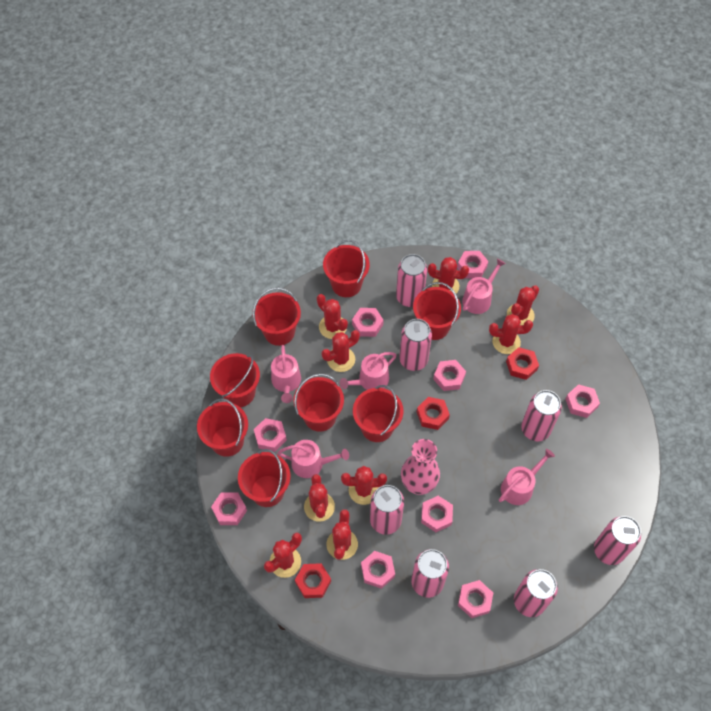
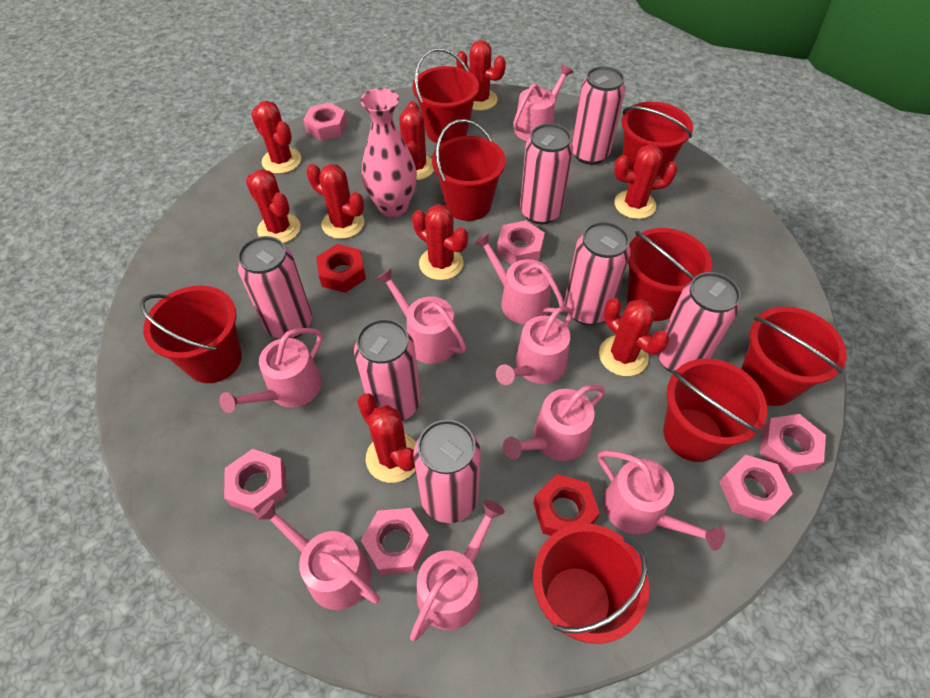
pink nut: [211,492,247,525] [254,418,287,452] [352,308,384,337] [361,551,395,589] [421,496,453,532] [433,360,466,391] [457,251,488,279] [458,580,493,618] [566,384,600,418] = 9 -> [224,449,287,515] [303,103,347,141] [361,508,430,575] [497,220,545,264] [719,455,793,522] [760,414,826,475] = 6
pink watering can: [271,345,301,403] [278,440,349,478] [340,352,397,390] [462,258,506,314] [499,449,555,505] = 5 -> [220,328,323,413] [256,500,380,610] [376,268,466,364] [410,500,505,641] [474,233,565,324] [496,306,573,385] [503,385,605,461] [513,65,573,141] [598,450,725,551] = 9
red nut: [295,563,331,598] [417,397,450,430] [506,347,539,380] = 3 -> [316,244,366,293] [533,474,600,536] = 2

